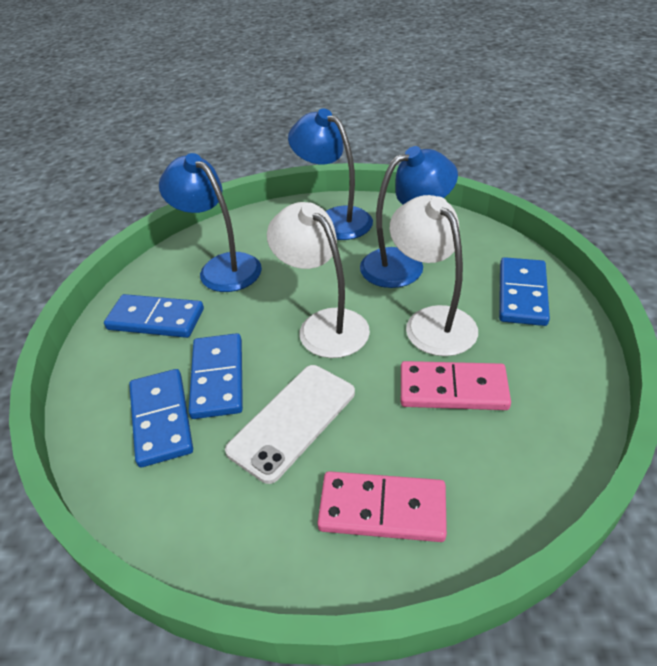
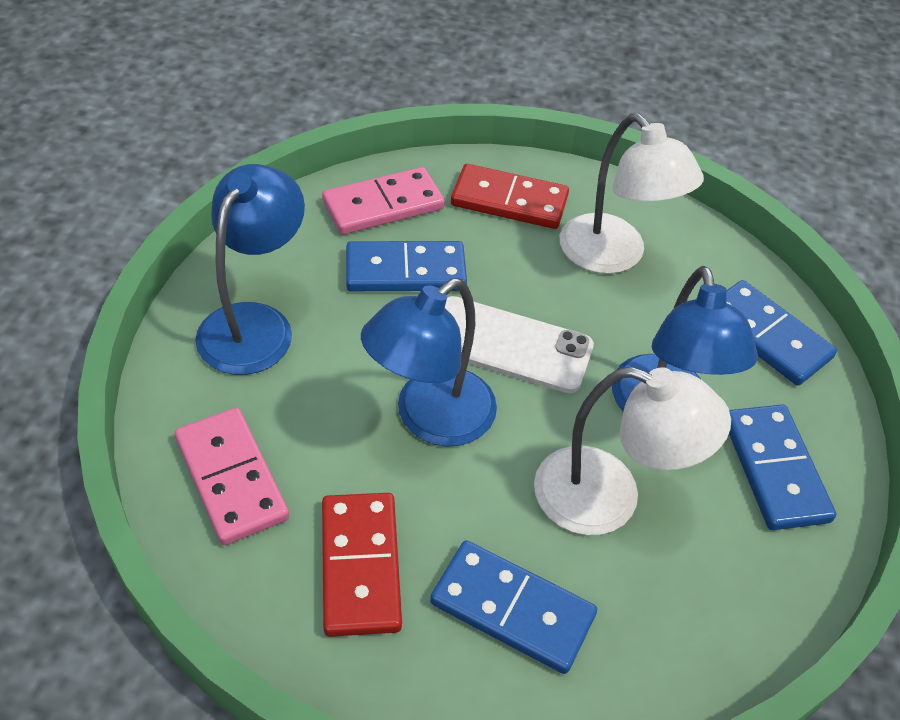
red domino: none = 0 -> [322,493,402,637] [451,164,569,229] = 2

